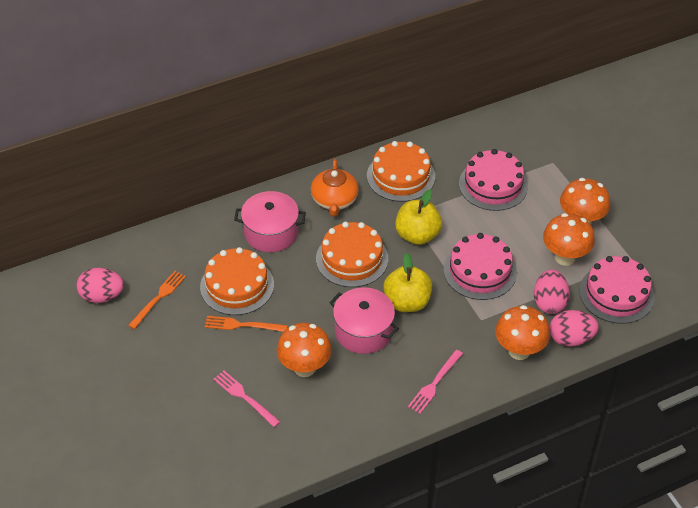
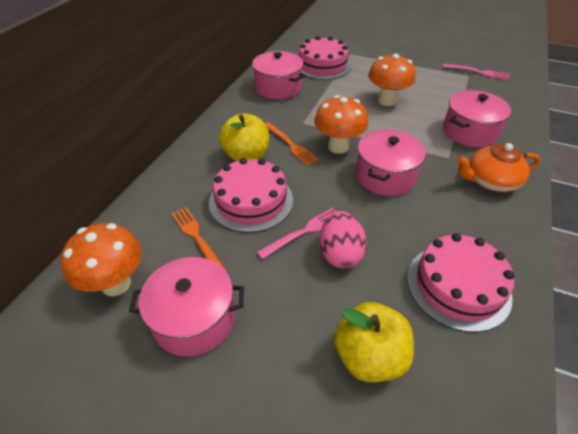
orange cake: [200,247,274,315] [316,222,388,287] [367,141,435,202] = 3 -> none = 0
orange mushroom: [277,323,332,377] [495,305,550,360] [543,213,595,266] [560,178,610,224] = 4 -> [61,223,142,296] [314,95,368,154] [368,54,416,106] = 3
pink egg: [76,268,124,303] [534,270,570,314] [550,310,599,347] = 3 -> [320,211,367,268] = 1
pink pot: [234,191,306,252] [329,287,399,354] = 2 -> [129,257,244,357] [252,51,305,99] [356,130,426,196] [443,90,511,147] = 4

